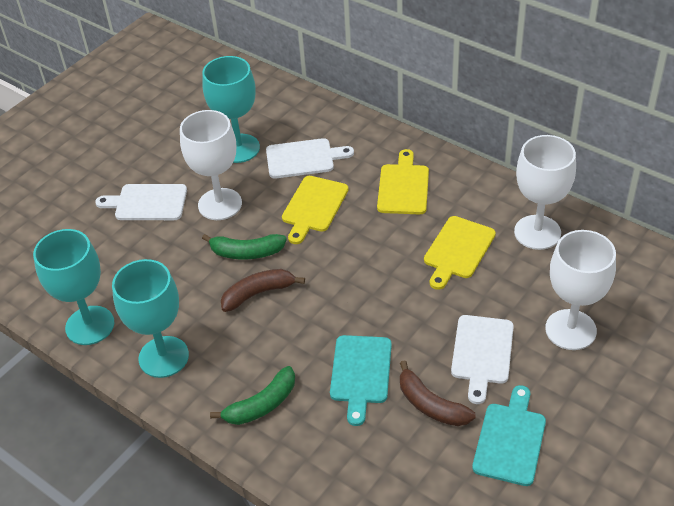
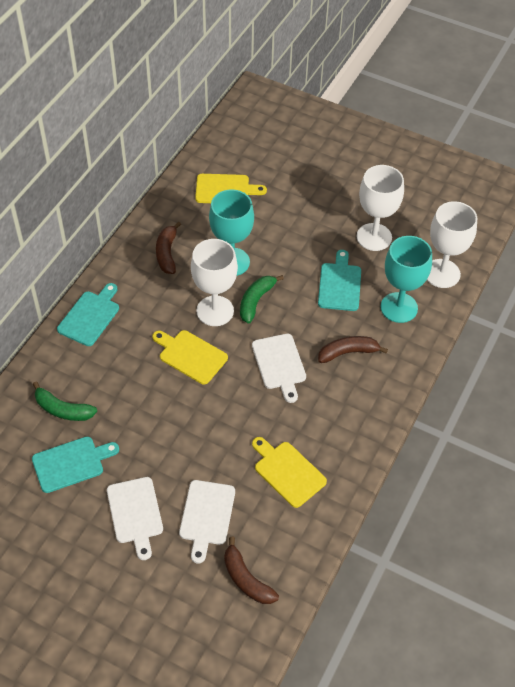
brown banana: [221,269,305,312] [400,360,476,426] = 2 -> [156,221,181,274] [224,537,279,604] [318,336,388,363] = 3
turquoise cutting board: [330,335,392,426] [472,385,546,486] = 2 -> [32,437,119,493] [57,283,119,346] [318,250,361,311] = 3
turquoise goblet: [33,229,114,345] [112,259,189,378] [202,56,260,163] = 3 -> [209,189,254,276] [381,236,432,323] = 2

